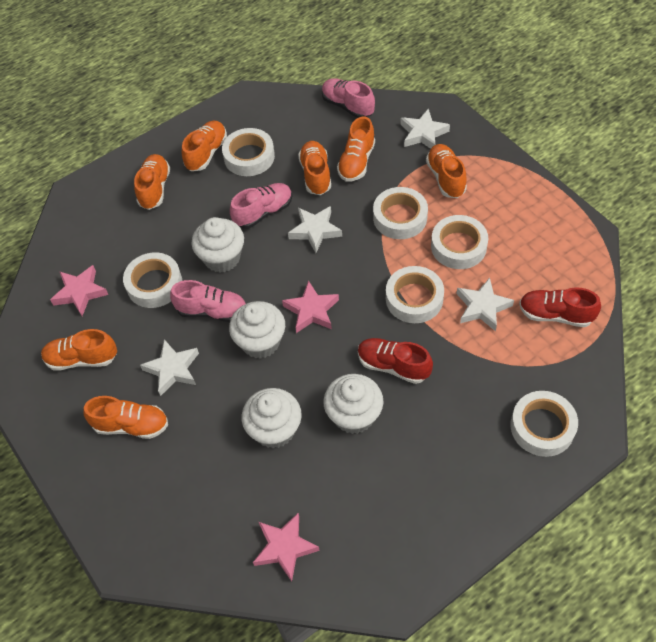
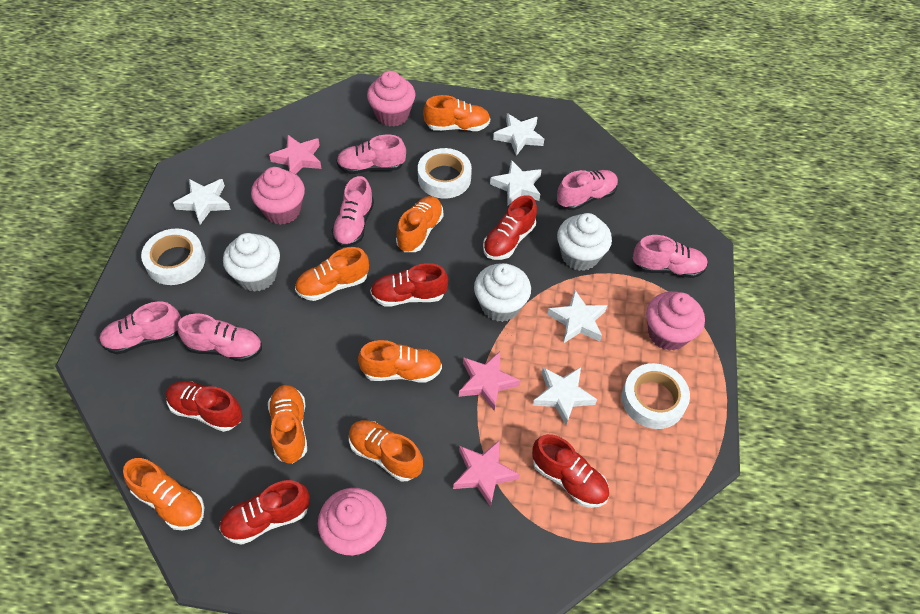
pink cupcake: none = 0 -> [251,167,305,225] [318,488,387,556] [367,71,415,127] [646,291,705,351] = 4
pink shoe: [170,280,246,322] [230,183,292,228] [322,78,375,118] = 3 -> [99,302,181,354] [178,314,262,362] [332,176,374,247] [336,135,406,174] [557,170,618,211] [633,235,708,278] = 6
red shoe: [358,338,433,384] [519,287,601,327] = 2 -> [166,381,243,432] [219,480,310,545] [370,263,449,307] [483,195,537,260] [532,434,609,508] = 5
white cupcake: [191,217,244,273] [229,301,285,359] [242,388,302,448] [323,374,384,434] = 4 -> [223,233,280,292] [474,263,531,322] [557,213,612,271] = 3
white star: [140,339,199,396] [288,206,342,253] [400,108,450,149] [457,278,514,331] = 4 -> [173,179,231,224] [490,160,541,206] [493,113,544,156] [533,367,597,425] [547,290,607,343] = 5
white tape: [123,253,182,308] [222,128,275,176] [373,187,428,239] [386,266,444,323] [431,215,489,269] [510,391,578,457] = 6 -> [141,228,205,285] [418,148,472,198] [622,363,690,429] = 3

